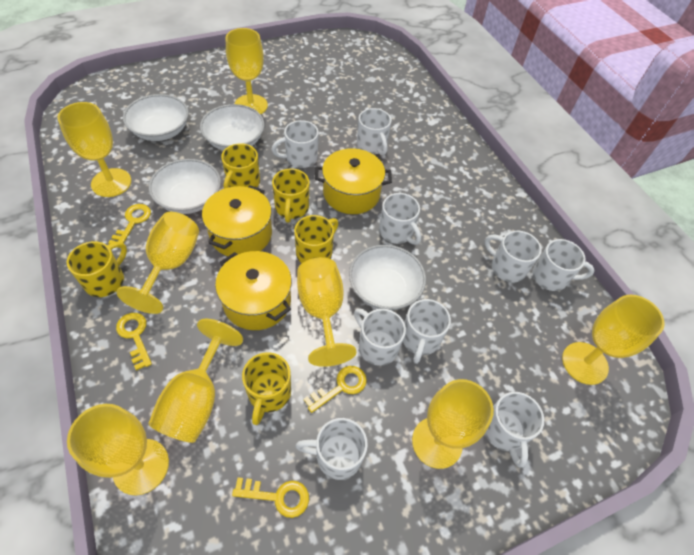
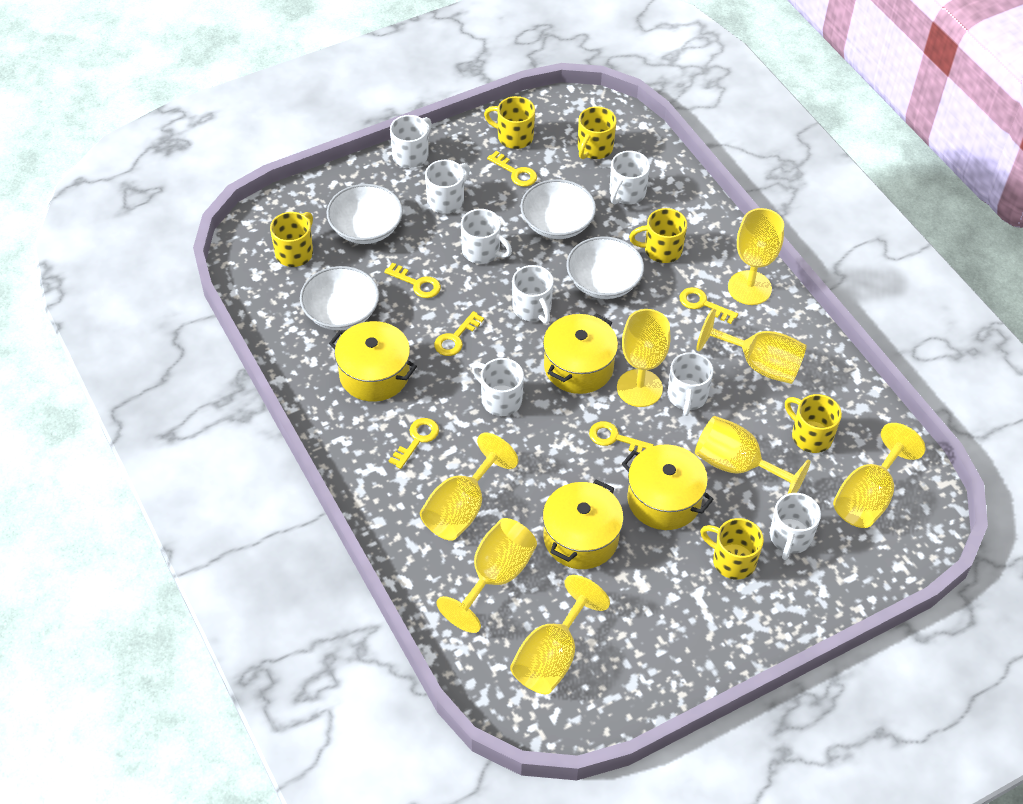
white mug: [271,120,319,168] [295,418,368,480] [354,308,406,366] [357,108,392,155] [379,193,421,245] [403,299,451,364] [484,231,542,283] [485,392,544,468] [532,239,595,291] = 9 -> [390,115,432,168] [425,160,470,214] [461,209,512,264] [472,358,524,416] [512,265,554,324] [610,151,650,205] [668,352,714,416] [770,493,821,560] = 8
yellow key: [108,204,151,248] [116,313,152,371] [232,477,309,518] [304,366,367,413] = 4 -> [384,263,441,298] [389,418,439,469] [434,311,484,356] [487,151,537,187] [589,421,654,453] [679,287,738,324] = 6
yellow mug: [67,241,127,297] [221,143,260,189] [242,352,291,425] [272,169,309,223] [294,215,338,264] = 5 -> [270,212,313,267] [484,96,535,149] [578,106,617,159] [629,208,687,263] [700,518,764,580] [785,394,842,453] = 6
yellow pot: [202,185,272,256] [215,251,292,330] [315,148,392,214] = 3 -> [329,321,417,402] [543,314,618,394] [543,480,624,569] [622,445,714,530] = 4

